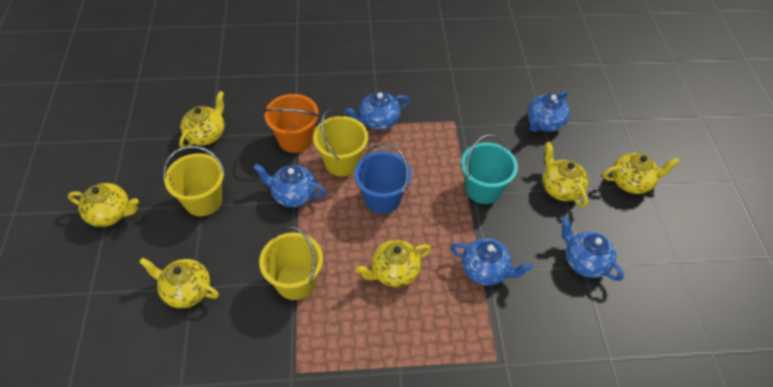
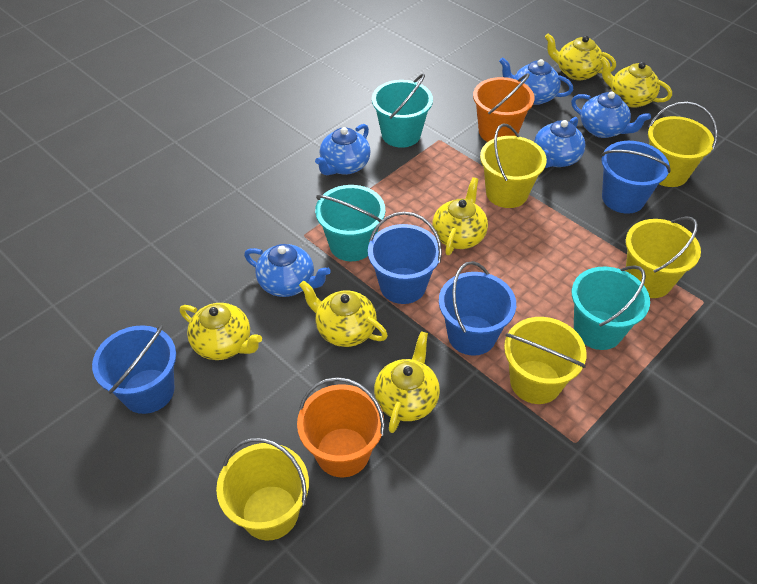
blue bucket: [354,143,412,214] = 1 -> [92,325,176,414] [368,212,442,304] [439,261,516,356] [601,141,671,214] = 4
orange bucket: [263,94,319,153] = 1 -> [297,377,385,477] [473,73,535,142] = 2
turquoise bucket: [461,134,518,204] = 1 -> [315,185,385,261] [372,73,433,148] [572,265,650,350] = 3
yellow bucket: [163,146,225,216] [259,226,323,300] [313,109,368,176] = 3 -> [216,438,309,541] [480,124,547,208] [504,317,587,404] [626,217,701,298] [648,102,717,187] = 5

